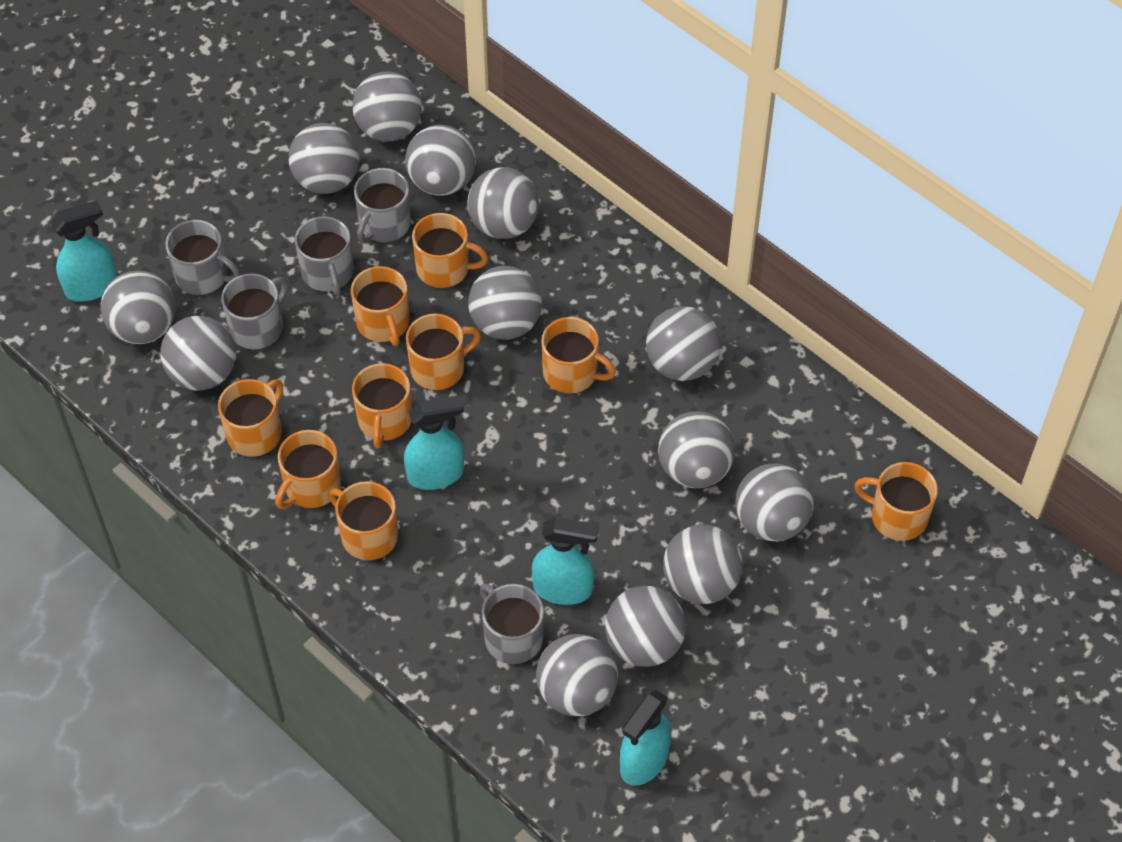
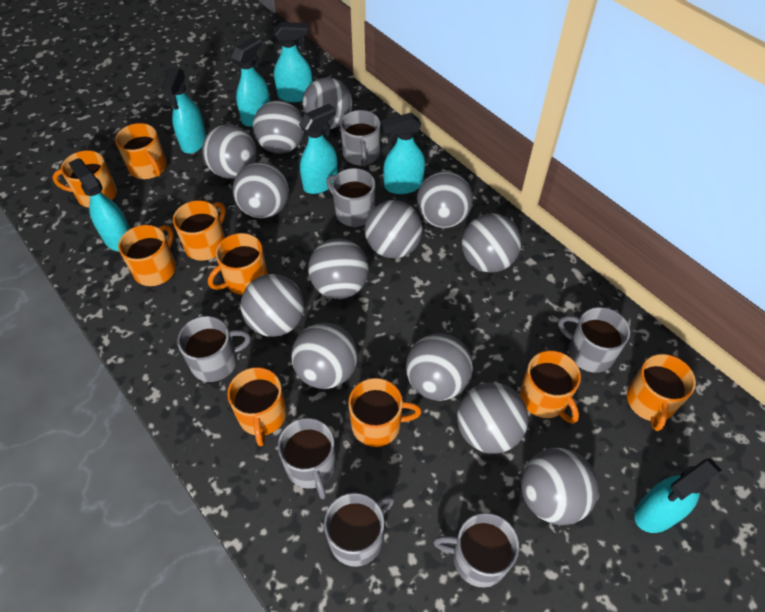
grey mug: [166,220,240,295] [221,273,289,349] [295,216,354,295] [354,168,411,244] [480,584,544,664] = 5 -> [177,316,251,382] [278,418,336,499] [324,493,395,567] [327,168,375,227] [340,110,380,167] [433,513,519,588] [558,307,630,373] = 7
turquoise spray bottle: [51,200,117,302] [404,395,464,490] [532,517,599,605] [620,690,671,786] = 4 -> [69,158,130,252] [161,68,206,154] [231,36,270,127] [274,22,313,102] [299,104,338,194] [381,113,425,194] [634,458,722,533] = 7

